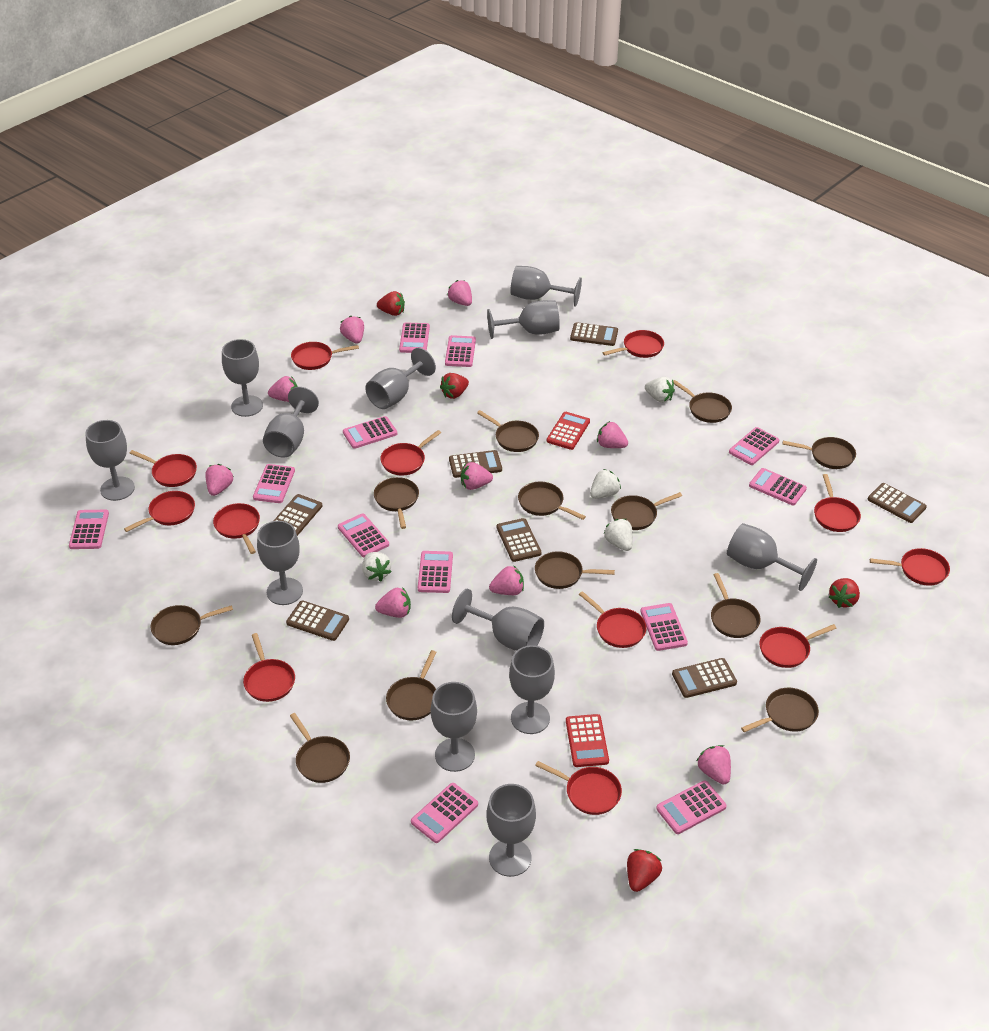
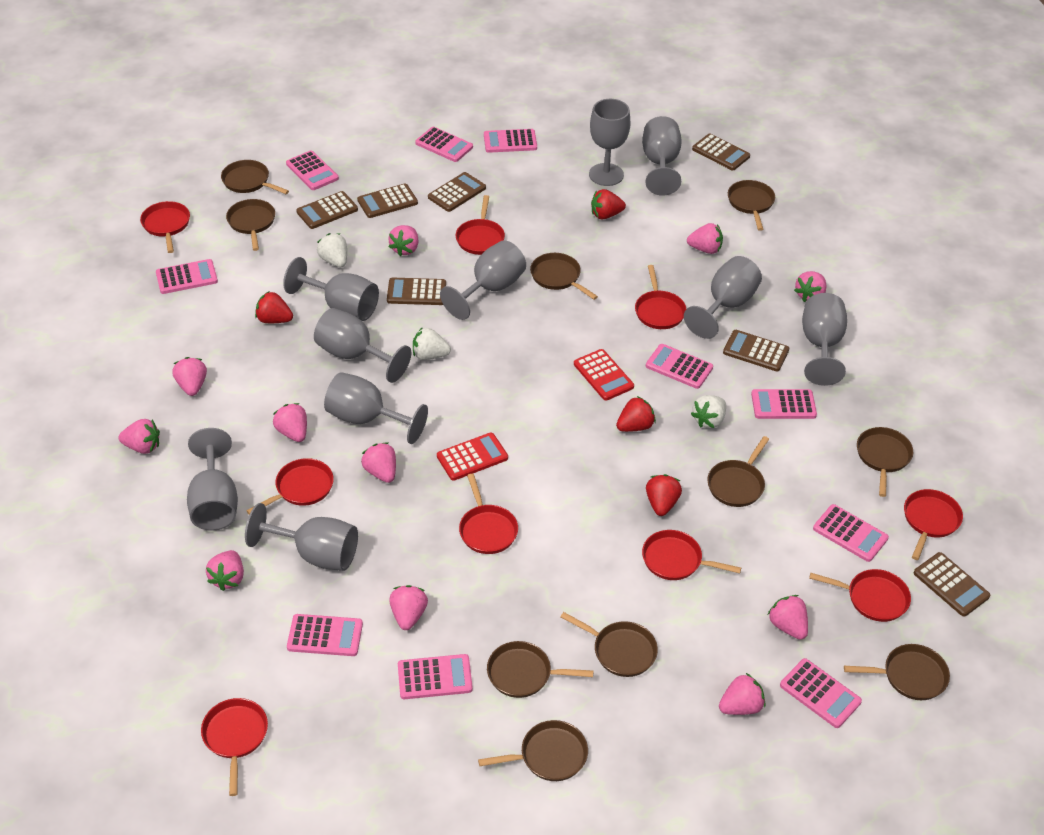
brown pan: [150,605,233,645] [290,713,350,783] [374,477,419,529] [386,650,437,721] [477,410,539,452] [518,482,586,520] [535,551,615,589] [611,492,682,530] [673,380,732,423] [711,573,761,638] [741,688,819,732] [782,437,856,469] = 12 -> [221,160,289,194] [226,199,275,251] [478,720,588,781] [487,641,594,698] [530,253,598,300] [561,612,658,677] [707,436,769,507] [728,180,775,231] [844,644,950,700] [857,427,913,497] = 10
grey goblet: [85,420,135,501] [222,339,263,417] [257,521,303,605] [263,387,319,458] [365,348,436,409] [431,682,477,772] [452,589,544,651] [487,300,560,339] [487,784,536,877] [509,645,555,734] [510,266,582,307] [727,523,817,591] = 12 -> [187,428,238,531] [245,503,358,571] [283,257,379,321] [314,308,411,383] [324,372,428,444] [440,240,526,320] [589,99,631,186] [642,116,682,196] [684,256,762,339] [802,293,847,386] = 10
pink calculator: [69,510,109,549] [253,464,295,503] [338,513,389,557] [343,416,397,449] [399,322,430,353] [411,783,478,843] [418,551,453,593] [445,335,476,367] [640,603,688,651] [656,780,727,834] [729,427,779,465] [749,468,807,505] = 12 -> [156,259,218,294] [286,150,339,190] [287,614,363,656] [398,654,473,699] [415,127,473,162] [484,129,537,153] [646,344,713,389] [751,389,817,419] [780,658,862,728] [813,504,889,562] = 10
pink strawberry: [205,464,234,496] [268,376,298,402] [340,316,364,344] [375,587,411,618] [447,280,472,306] [461,462,493,490] [489,565,524,595] [597,421,628,448] [697,745,731,785] = 9 -> [118,419,160,454] [172,357,207,396] [206,550,244,591] [273,403,307,442] [361,443,396,483] [388,225,418,256] [389,585,428,630] [687,223,723,254] [719,673,765,715] [768,595,808,640] [794,271,826,302] = 11
red pan: [124,491,195,532] [130,450,197,487] [213,503,260,554] [243,633,295,702] [291,342,359,370] [381,430,441,475] [535,761,622,815] [579,591,647,648] [603,330,664,358] [759,624,837,668] [814,474,861,532] [870,548,950,586] = 12 -> [140,201,190,253] [201,698,268,796] [246,458,334,515] [456,195,505,255] [459,474,518,554] [635,265,686,329] [642,530,741,580] [809,569,911,622] [904,489,963,560] = 9
white strawberry: [362,552,391,581] [590,469,621,499] [604,519,633,551] [645,377,675,403] = 4 -> [317,233,347,267] [413,327,451,360] [691,395,726,428] = 3

